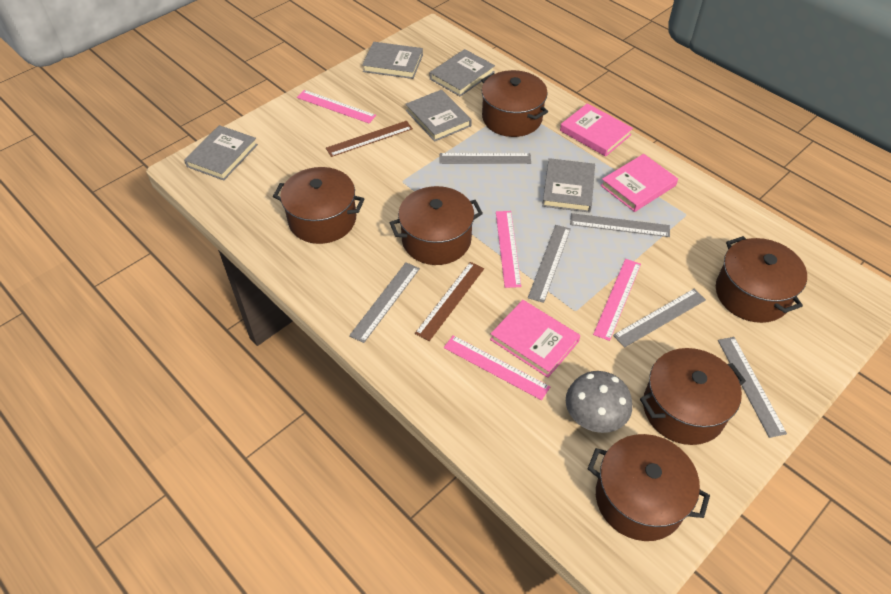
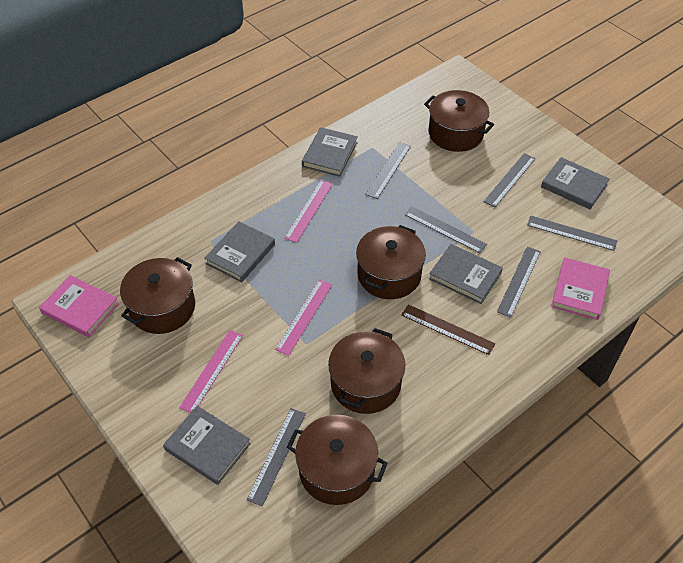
brown pot: [273,167,364,244] [389,186,483,265] [481,70,548,137] [588,434,710,541] [640,348,746,445] [716,236,807,323] = 6 -> [120,257,195,334] [287,415,388,505] [328,328,405,414] [356,225,426,299] [424,90,494,152] = 5
brown ruler: [326,121,413,157] [415,262,484,341] = 2 -> [401,304,495,355] = 1
grey mushroom: [566,371,632,433] = 1 -> none = 0
pink book: [490,300,581,378] [560,103,633,157] [601,154,678,212] = 3 -> [39,275,119,337] [551,257,610,320] = 2
pink ruler: [297,90,376,123] [444,335,550,400] [496,211,521,288] [593,259,641,341] = 4 -> [179,330,243,413] [275,280,332,356] [284,180,333,243] = 3

